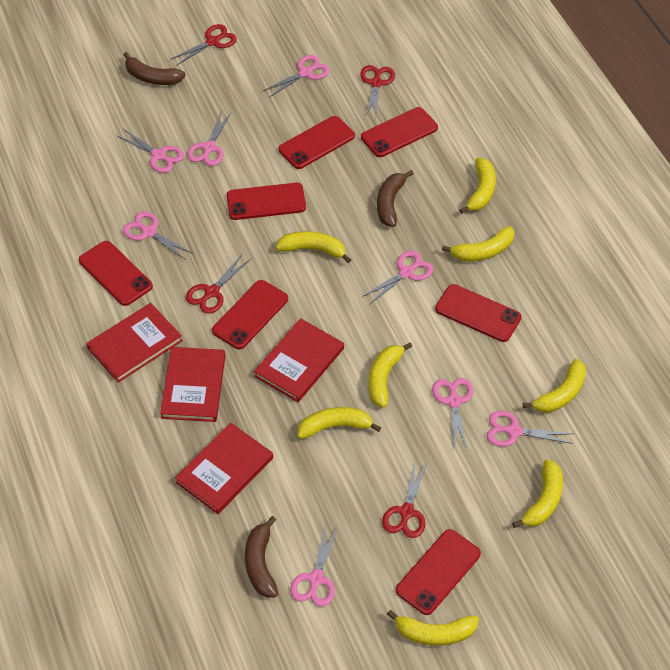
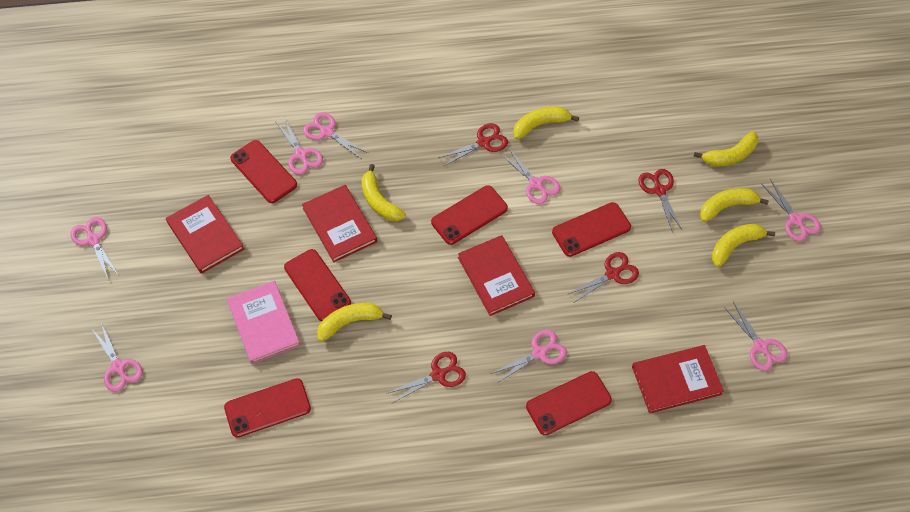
brown banana: [123,52,186,85] [245,516,278,598] [377,170,414,227] = 3 -> none = 0
pink book: none = 0 -> [227,281,300,364] = 1
red phone: [79,241,153,306] [212,280,288,349] [227,183,306,220] [278,116,355,169] [361,107,438,157] [396,529,481,615] [435,284,522,342] = 7 -> [224,378,311,438] [230,140,297,203] [284,249,351,321] [431,185,508,245] [526,371,612,435] [552,202,631,257] = 6
yellow banana: [276,231,351,263] [297,407,381,439] [368,343,412,408] [387,610,479,646] [442,226,514,262] [460,158,496,214] [512,459,563,528] [523,359,586,413] = 8 -> [317,303,392,342] [361,164,406,221] [513,106,579,140] [694,131,758,166] [700,188,769,222] [711,224,775,267] = 6

